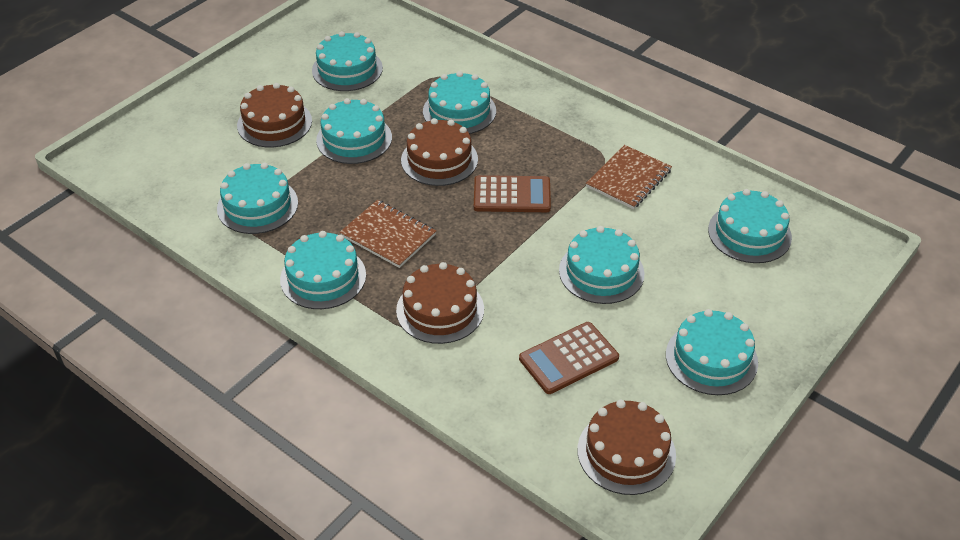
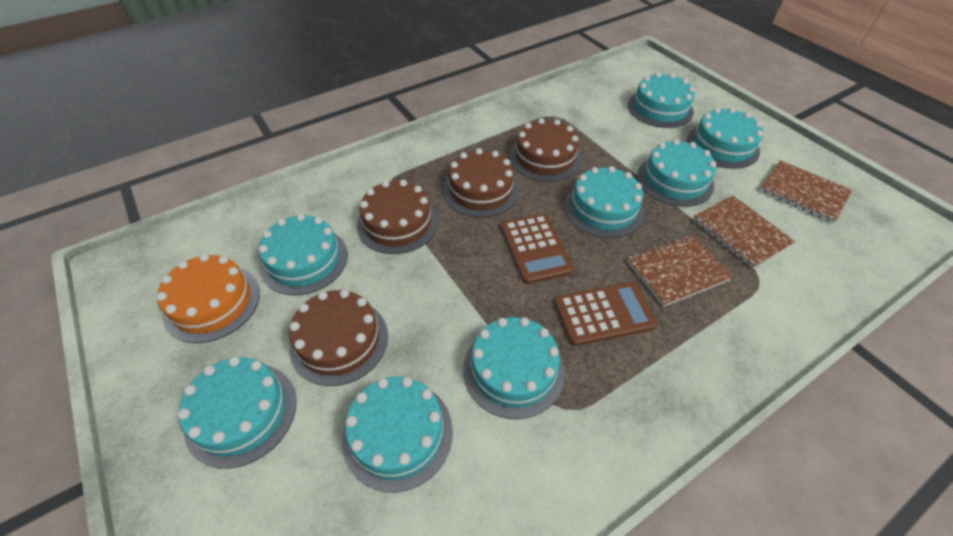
brown notebook: [340,200,436,268] [586,145,672,209] = 2 -> [627,234,733,307] [693,196,795,269] [760,160,852,223] = 3
orange cake: none = 0 -> [156,254,260,343] = 1

